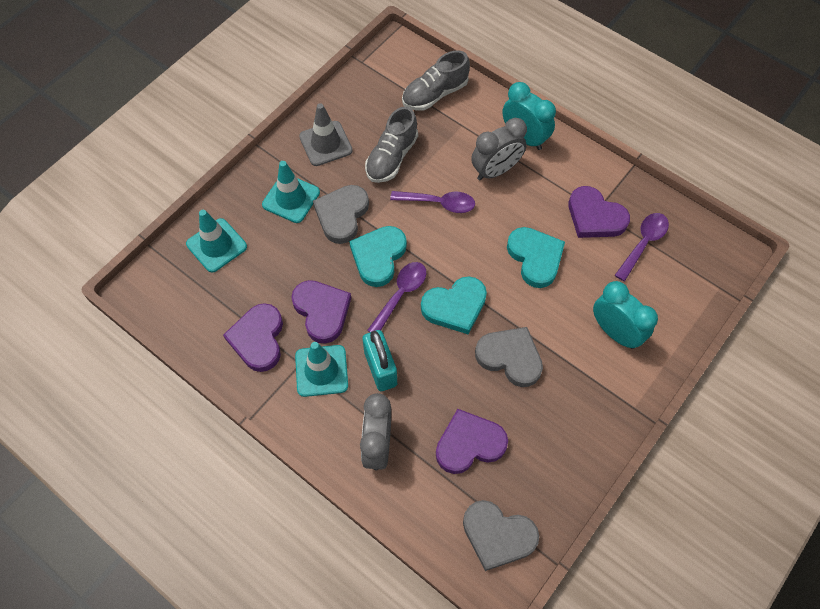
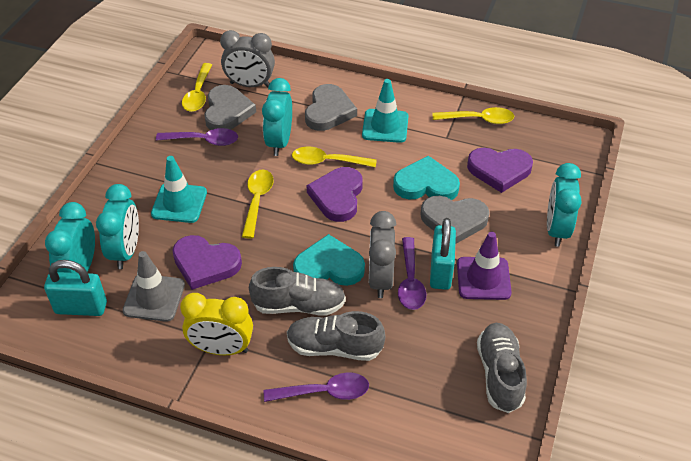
grey shoe: [365,106,418,183] [402,50,470,111] = 2 -> [249,267,346,315] [287,311,385,361] [477,323,527,413] = 3
purple heart: [223,303,283,372] [291,280,351,344] [436,409,508,474] [569,186,630,238] = 4 -> [172,235,242,290] [306,167,363,222] [467,148,533,193] = 3
purple traffic cone: none = 0 -> [457,232,512,300] = 1
turquoise clock: [502,82,556,150] [593,281,658,349] = 2 -> [45,202,95,273] [96,184,139,269] [262,78,292,156] [547,163,582,247] = 4
turquoise heart: [349,226,407,287] [421,276,487,334] [507,227,565,288] = 3 -> [293,234,365,286] [393,156,460,200] = 2
turquoise padlock: [362,330,397,391] = 1 -> [44,260,107,316] [430,218,456,290] = 2
turquoise traffic cone: [186,210,247,273] [262,161,320,223] [295,342,348,397] = 3 -> [151,156,207,223] [362,79,409,143] = 2
yellow clock: none = 0 -> [180,293,253,355] = 1
yellow spoon: none = 0 -> [182,63,212,112] [242,170,274,239] [292,147,377,168] [433,107,514,124] = 4

